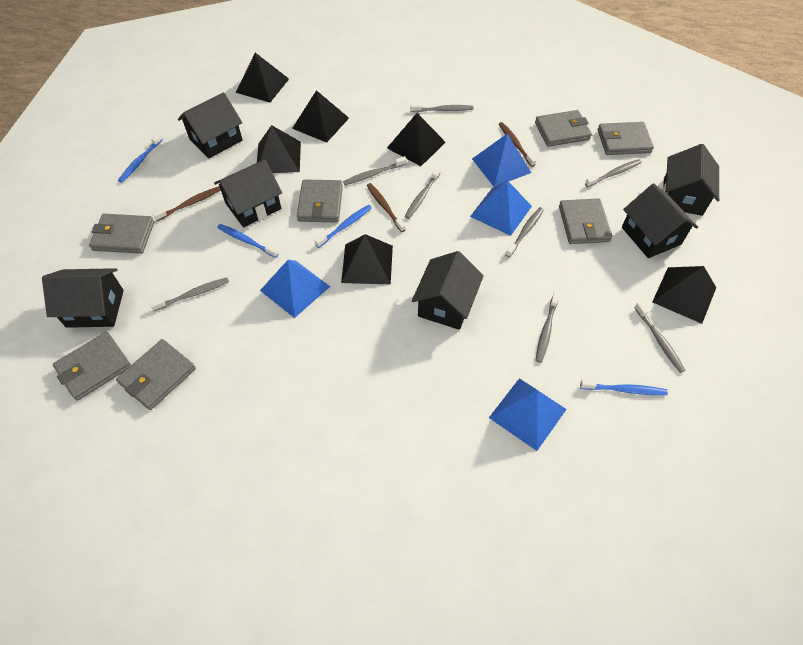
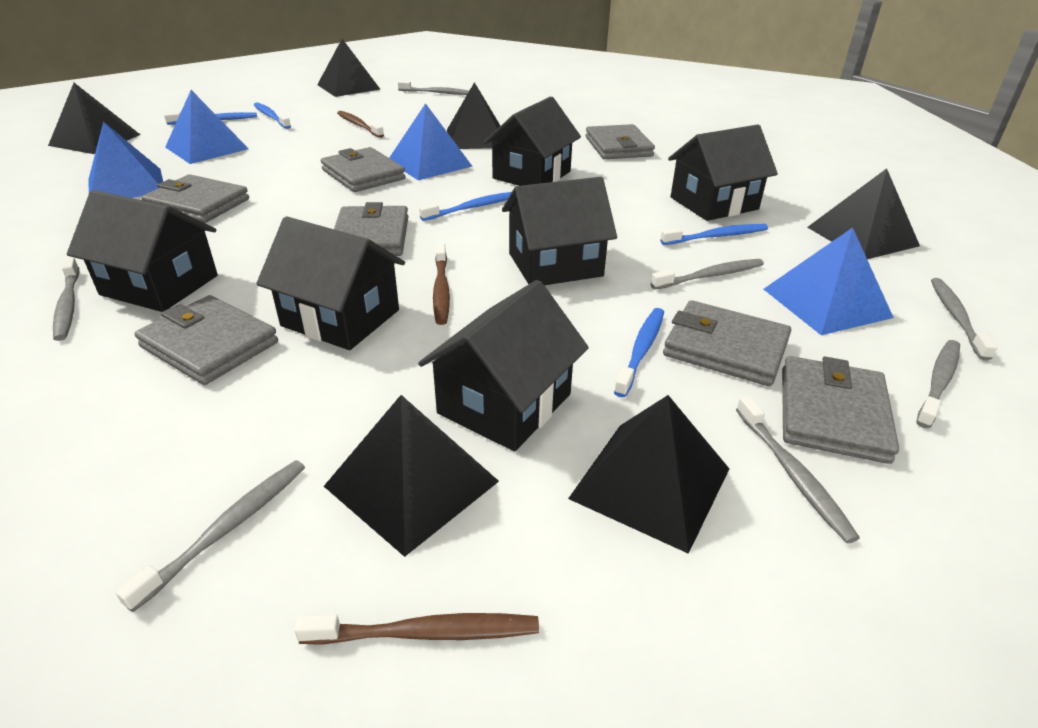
blue toothbrush: [118,133,163,183] [217,224,279,258] [315,205,372,248] [580,380,668,395] = 4 -> [164,112,257,125] [254,102,291,129] [419,192,512,221] [614,308,664,397] [660,224,768,245] = 5
grey toothbrush: [150,278,229,311] [343,156,407,185] [405,167,441,219] [410,104,473,112] [505,207,544,257] [535,292,559,363] [585,159,642,187] [634,302,686,373] = 8 -> [53,257,79,341] [115,460,305,612] [398,81,469,95] [650,259,764,290] [736,396,860,543] [916,340,960,428] [931,278,998,361] = 7

